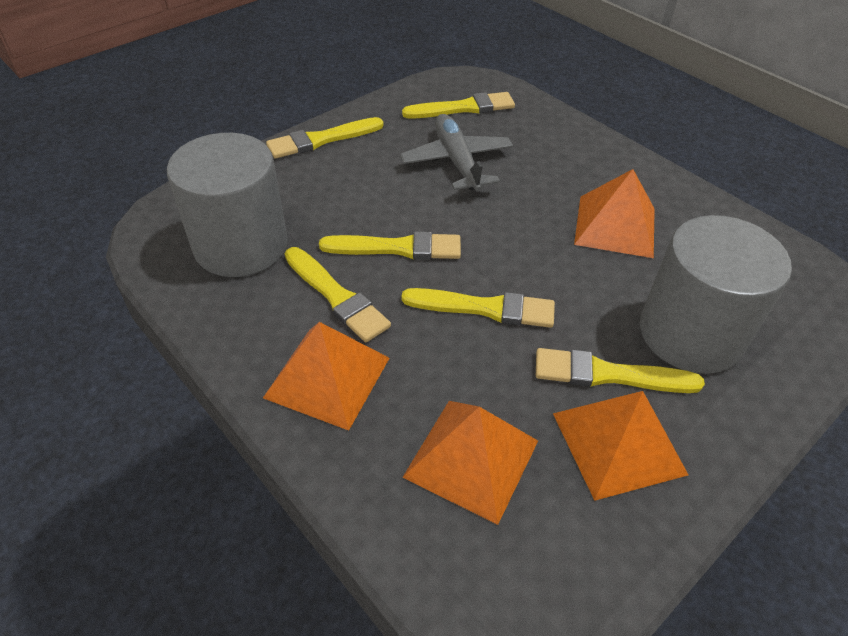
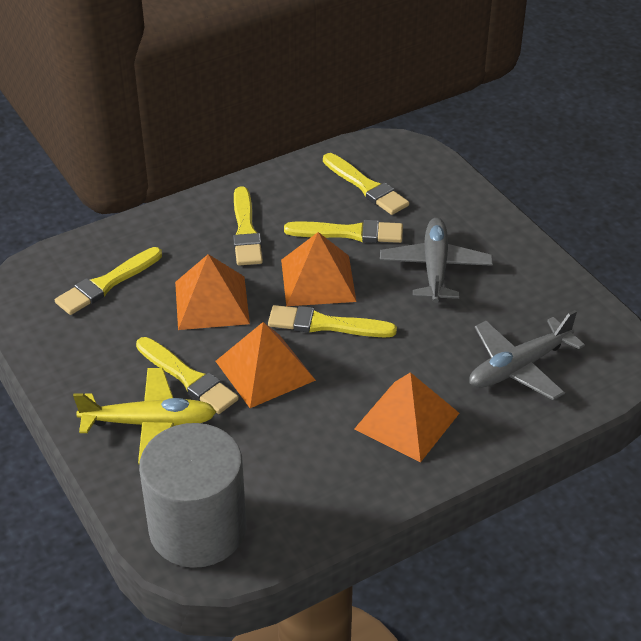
grey cylinder: [167,133,288,277] [640,215,792,374] = 2 -> [139,423,246,568] = 1
grey plane: [400,114,513,192] = 1 -> [380,218,493,303] [469,310,585,400] = 2
yellow plane: none = 0 -> [73,368,216,464] = 1

